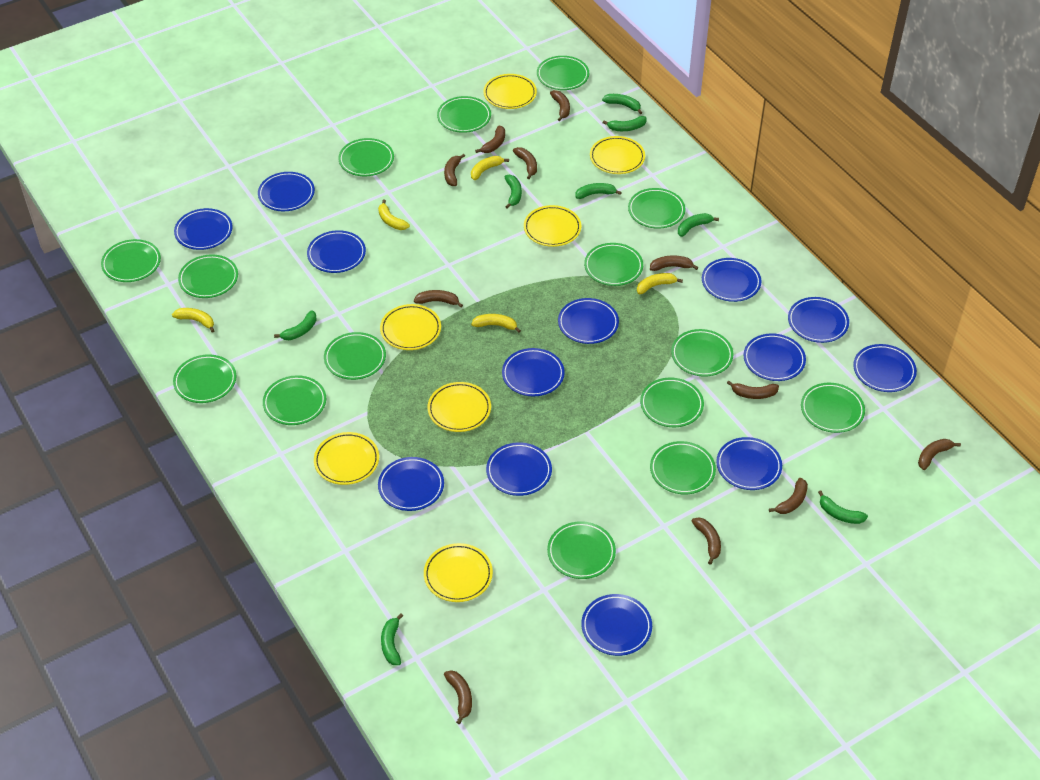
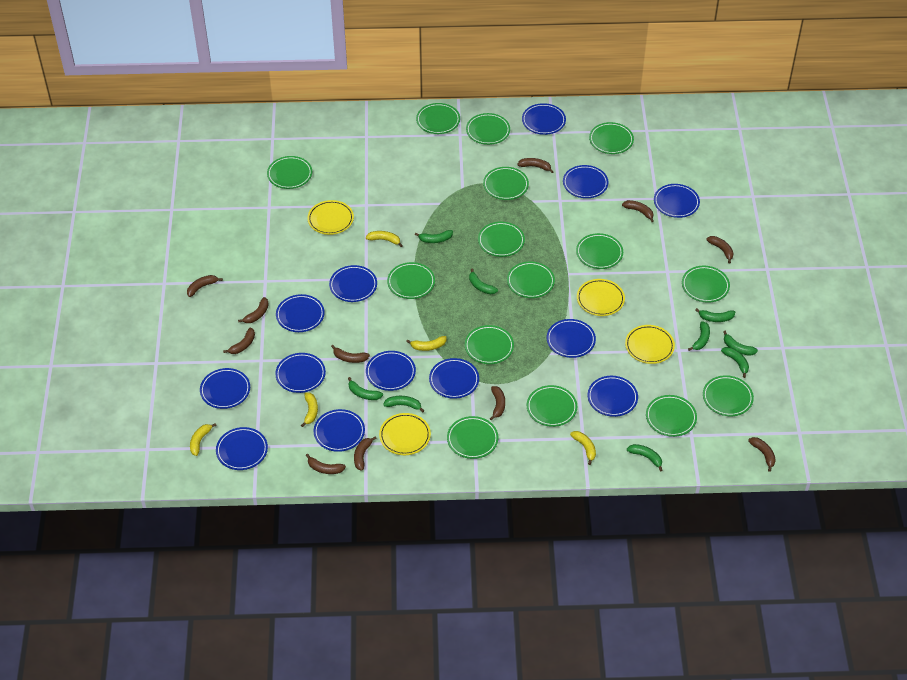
green banana: [274,310,317,340] [381,613,403,665] [505,175,522,209] [575,183,622,199] [602,94,642,114] [603,116,647,131] [678,213,719,237] [818,491,868,524] = 8 -> [348,377,383,400] [383,396,424,412] [415,230,453,243] [469,268,498,294] [627,444,663,472] [688,321,710,351] [695,308,735,322] [721,347,749,378] [723,331,758,356] = 9
yellow plate: [314,432,379,485] [380,304,441,350] [424,543,493,602] [428,382,491,432] [483,74,537,109] [524,205,581,247] [590,136,645,174] = 7 -> [307,200,354,235] [379,413,431,455] [577,279,625,316] [625,325,675,364] = 4

